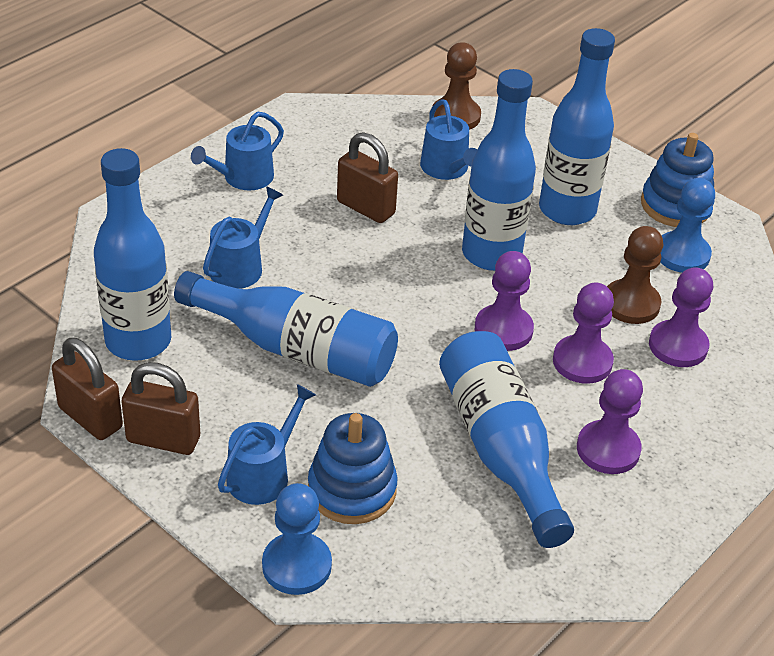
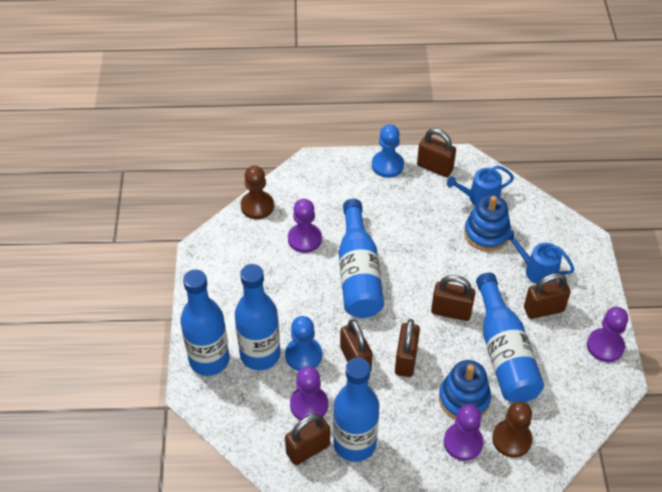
blue watering can: [191,112,284,190] [203,186,283,289] [218,384,316,505] [420,99,477,180] = 4 -> [447,165,514,206] [504,230,575,284] = 2
brown padlock: [52,338,123,440] [121,362,200,455] [337,132,398,223] = 3 -> [285,414,330,465] [340,320,372,372] [395,319,420,377] [417,128,456,177] [431,275,475,321] [524,273,571,319] = 6

